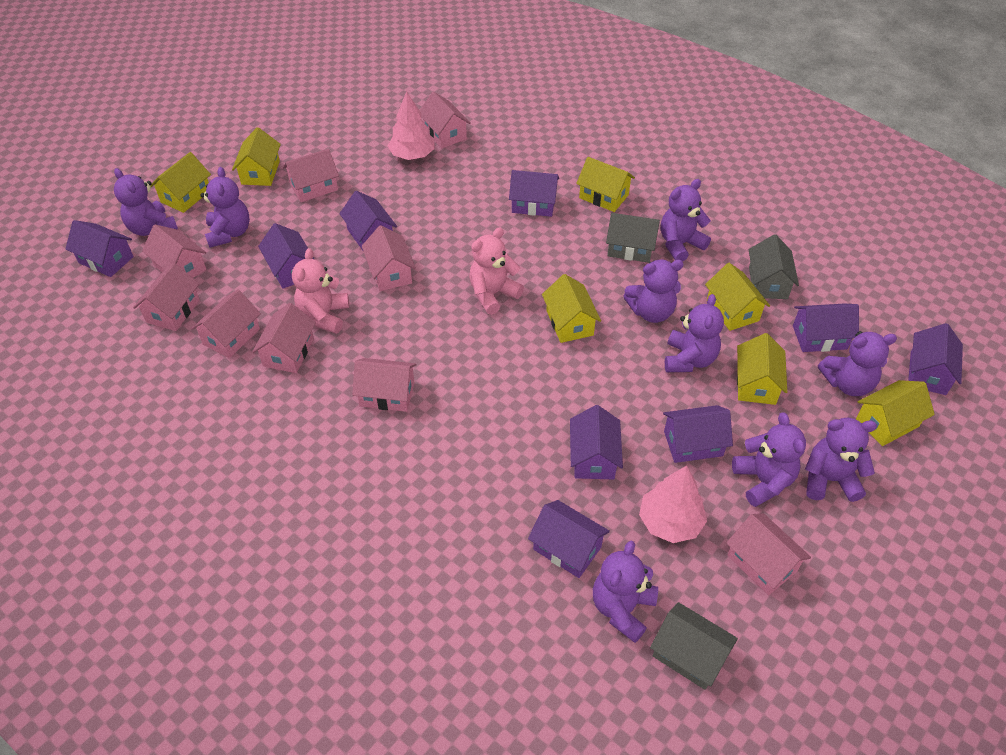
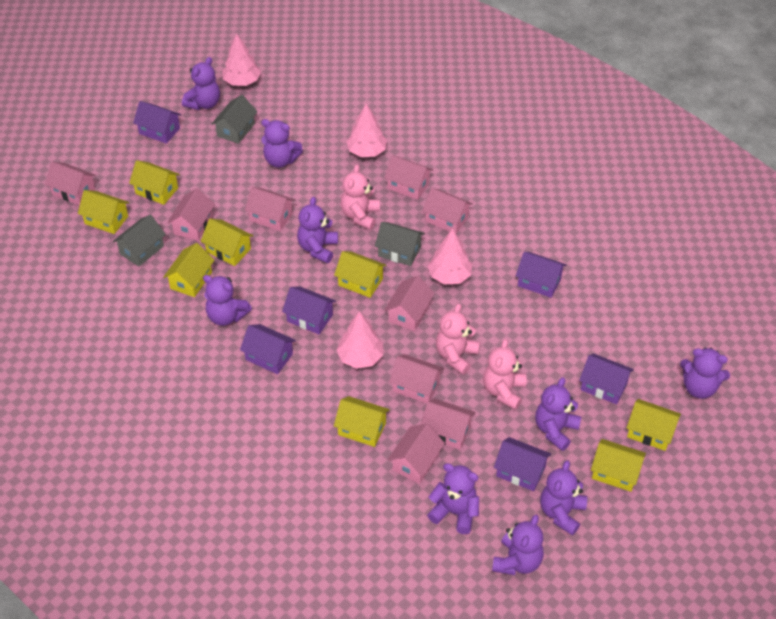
pink teddy bear: [292,248,349,334] [469,227,524,315] = 2 -> [340,164,380,230] [436,303,480,375] [483,339,526,410] = 3
pink tree: [388,91,435,160] [639,466,707,543] = 2 -> [222,33,261,86] [337,311,383,369] [346,103,387,157] [428,228,472,285] = 4
purple house: [65,220,134,277] [258,223,314,289] [339,191,397,250] [509,170,559,217] [528,500,610,578] [570,405,623,479] [663,405,733,463] [793,304,859,352] [908,323,963,395] = 9 -> [133,101,182,144] [240,324,296,374] [282,287,336,334] [494,437,551,491] [516,252,566,298] [579,354,634,404] = 6
yellow house: [150,152,211,213] [232,127,281,186] [542,274,601,343] [576,157,635,212] [705,263,770,331] [737,333,787,405] [856,380,935,446] = 7 -> [78,190,129,234] [129,160,180,205] [164,243,215,297] [200,218,253,266] [334,251,387,298] [334,396,390,447] [591,439,646,492] [626,399,681,451] = 8

